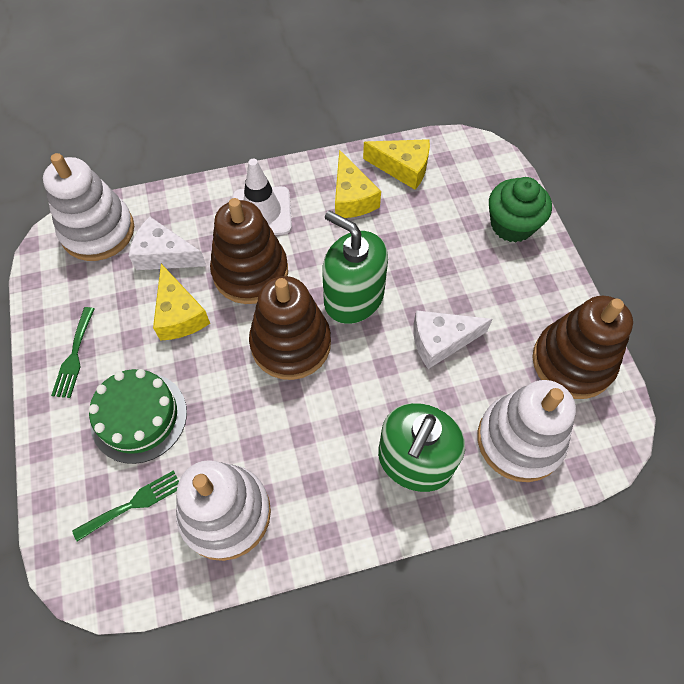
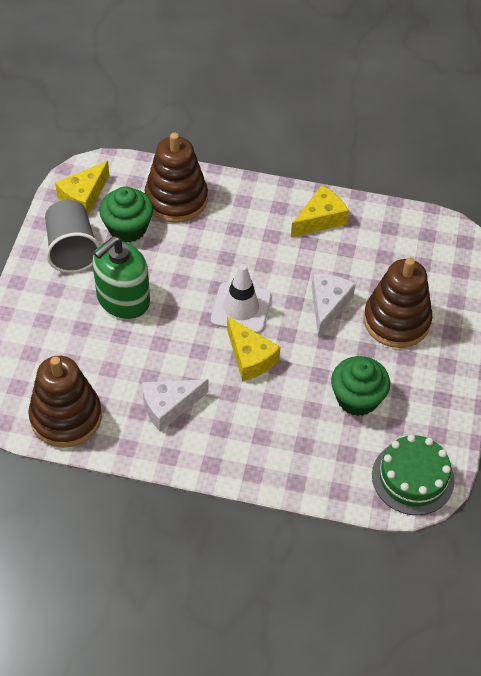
green cupcake: [489,177,552,243] = 1 -> [99,186,153,243] [331,356,390,416] = 2
green fork: [51,307,94,398] [72,470,179,542] = 2 -> none = 0
green soap dispenser: [322,210,388,324] [378,403,465,492] = 2 -> [92,236,150,319] = 1
grey cup: none = 0 -> [45,200,100,273] = 1
white stacking toy: [43,153,134,261] [176,460,271,561] [477,380,576,482] = 3 -> none = 0

